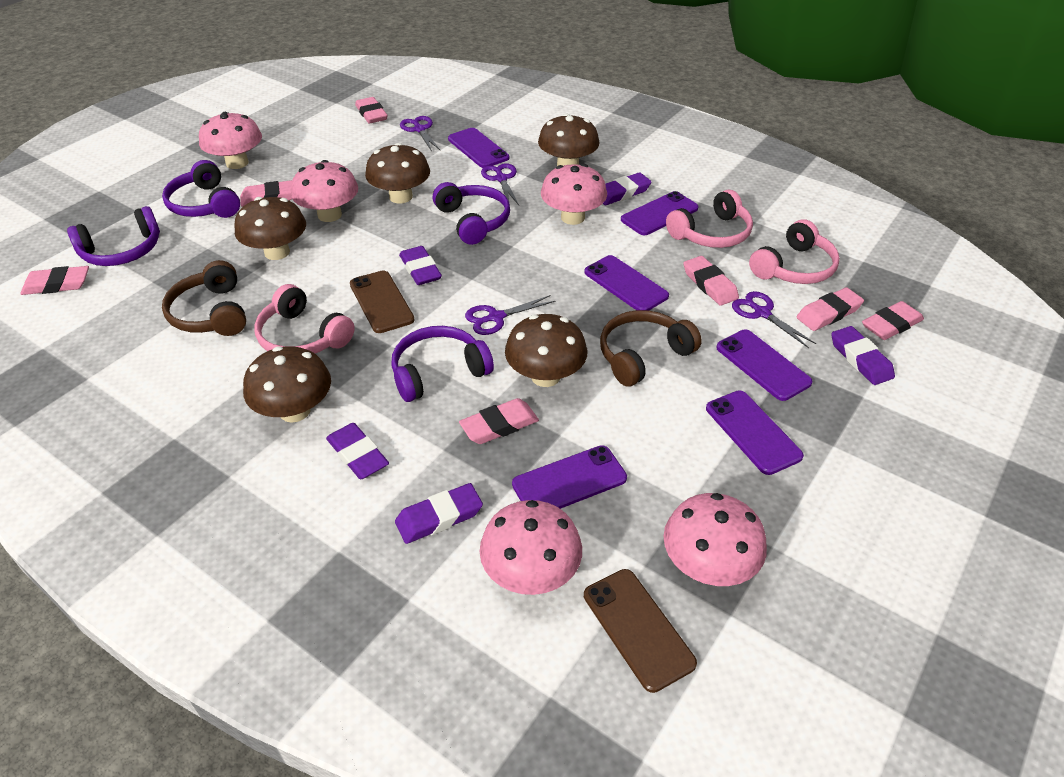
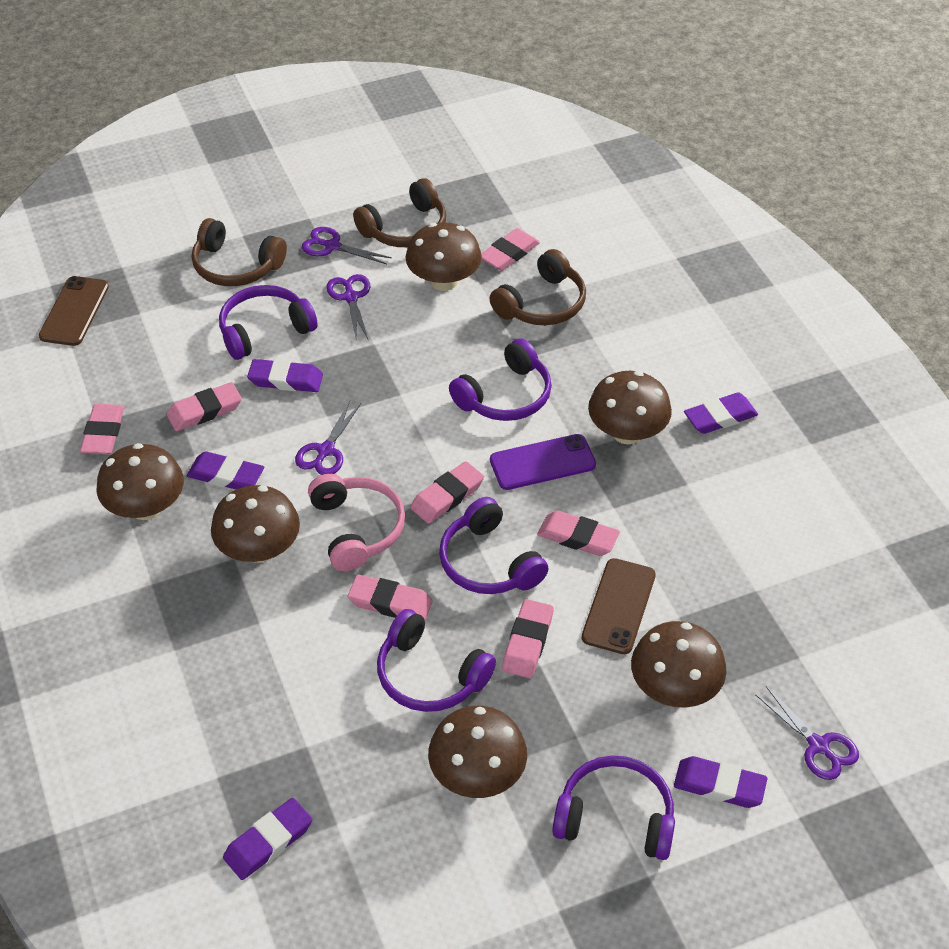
brown headphones: [162,260,246,336] [600,310,702,386] = 2 -> [192,218,287,286] [353,178,446,247] [489,249,586,325] = 3
brown mushroom: [235,197,306,260] [243,346,331,423] [365,143,430,203] [505,314,587,387] [538,114,600,166] = 5 -> [97,443,184,520] [211,485,300,563] [405,222,482,291] [428,706,527,798] [588,371,672,444] [631,621,727,708] = 6
pink headphones: [254,284,355,353] [666,190,753,248] [749,219,840,284] = 3 -> [308,474,405,571] = 1
pink mushroom: [199,112,262,169] [291,160,358,222] [480,500,582,595] [541,164,607,225] [663,493,767,586] = 5 -> none = 0
purple headphones: [67,206,160,266] [162,160,240,218] [391,326,494,402] [433,182,510,245] = 4 -> [219,285,317,360] [377,609,496,712] [439,497,549,594] [449,338,552,421] [552,755,675,860] = 5
purple phone: [448,128,509,168] [512,445,627,509] [584,255,669,310] [621,191,699,235] [706,390,804,475] [716,329,812,401] = 6 -> [490,434,596,490] = 1

